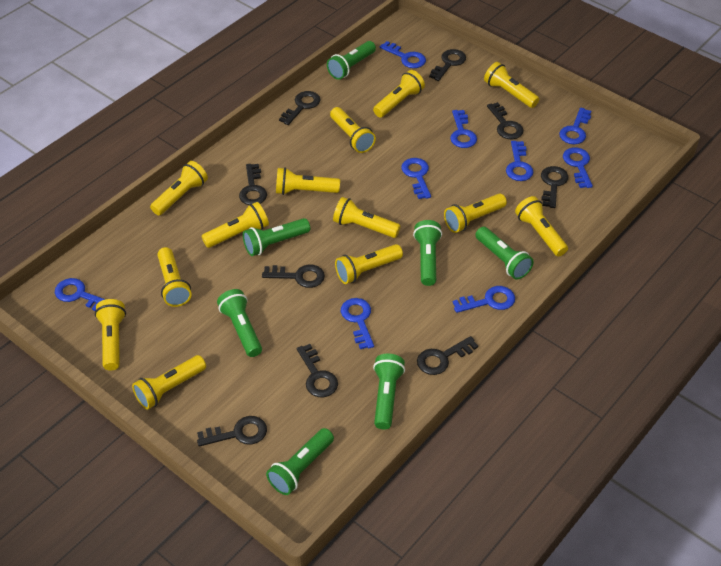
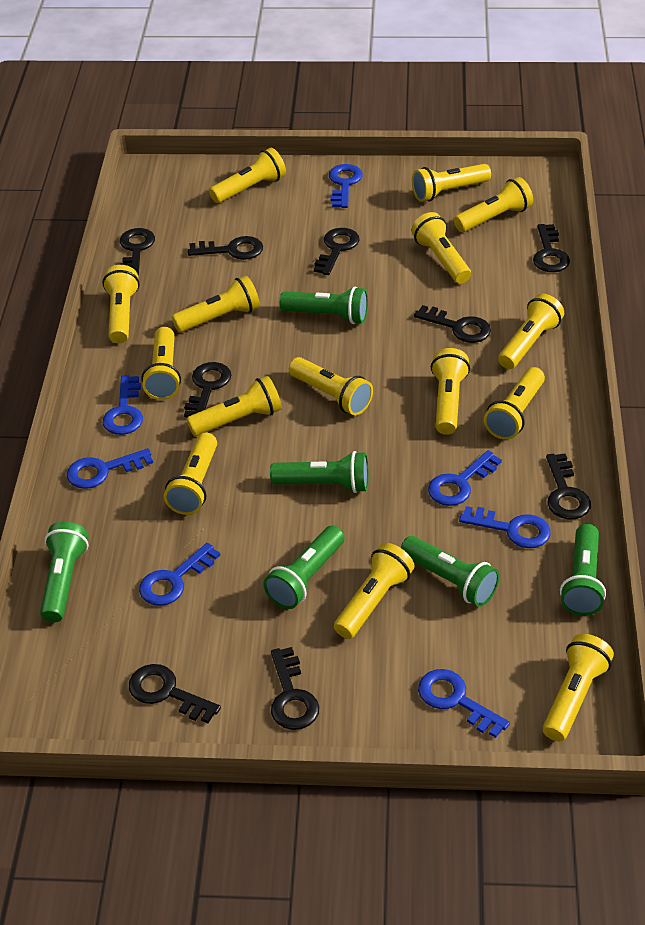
blue key: [55,278,105,311] [341,298,374,349] [380,41,426,68] [401,158,431,199] [450,110,477,148] [453,286,515,313] [506,141,534,181] [559,108,591,144] [563,147,593,188] = 9 -> [67,448,153,489] [103,375,143,435] [139,543,220,606] [329,164,363,208] [418,669,510,738] [428,450,502,506] [459,506,551,548] = 7
green flashlight: [217,289,262,357] [243,218,310,256] [266,428,334,495] [327,41,376,80] [373,354,405,429] [413,220,442,286] [475,227,534,280] = 7 -> [40,521,89,623] [263,526,345,609] [270,451,369,493] [279,286,368,324] [401,536,500,607] [560,524,606,616] = 6
yellow flashlight: [95,299,126,371] [132,355,206,410] [150,161,208,216] [157,247,191,307] [202,202,269,248] [276,167,340,195] [330,107,376,153] [333,197,401,238] [335,244,403,284] [373,70,425,117] [444,194,507,233] [484,62,539,108] [515,196,568,256] = 13 -> [102,265,140,343] [142,327,181,400] [164,433,217,515] [172,276,260,332] [187,376,282,436] [209,148,286,203] [289,357,373,415] [334,543,415,639] [411,212,471,284] [412,164,491,202] [431,348,470,435] [454,177,533,232] [484,367,545,440] [498,293,564,369] [543,634,614,741] = 15

